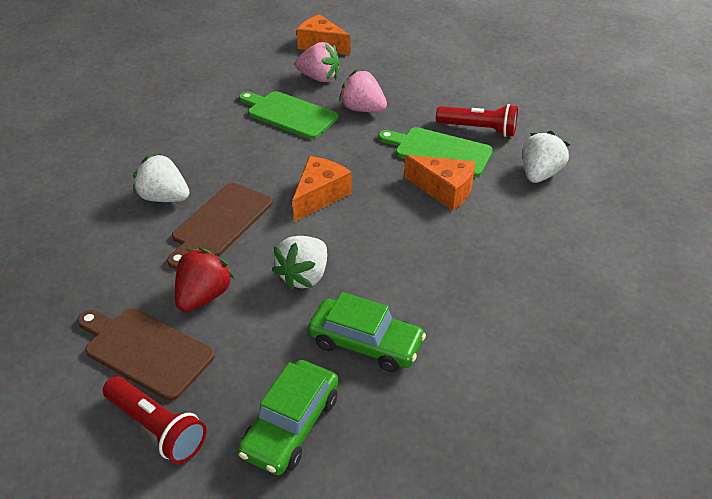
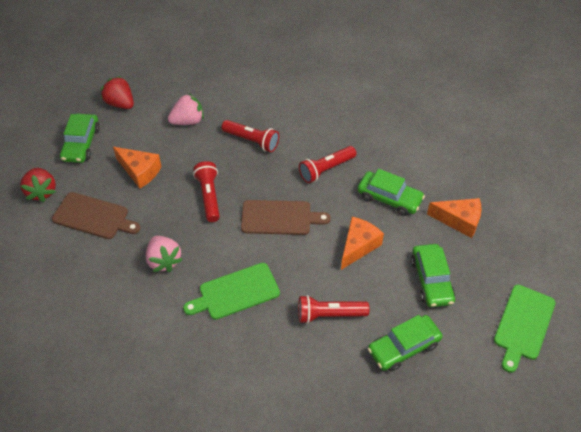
green car: [238,360,339,475] [308,292,426,372] = 2 -> [60,114,100,163] [357,169,425,216] [368,315,443,372] [411,244,455,307] = 4
red flashlight: [103,376,207,464] [436,104,518,137] = 2 -> [193,161,220,222] [222,120,279,152] [298,295,369,324] [299,146,356,183] = 4
red strawberry: [175,249,234,312] = 1 -> [20,168,56,202] [100,76,134,109] = 2
white strawberry: [133,153,189,202] [272,236,327,290] [522,131,570,183] = 3 -> none = 0

